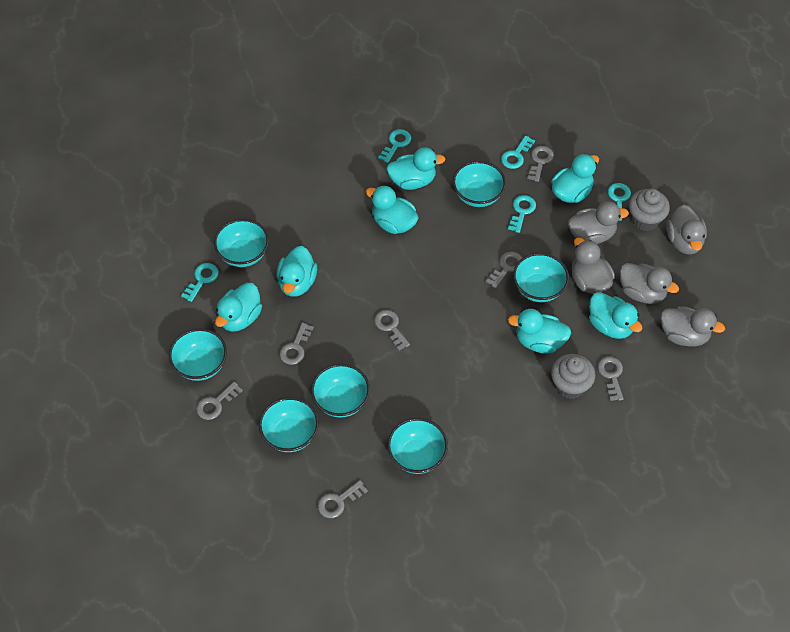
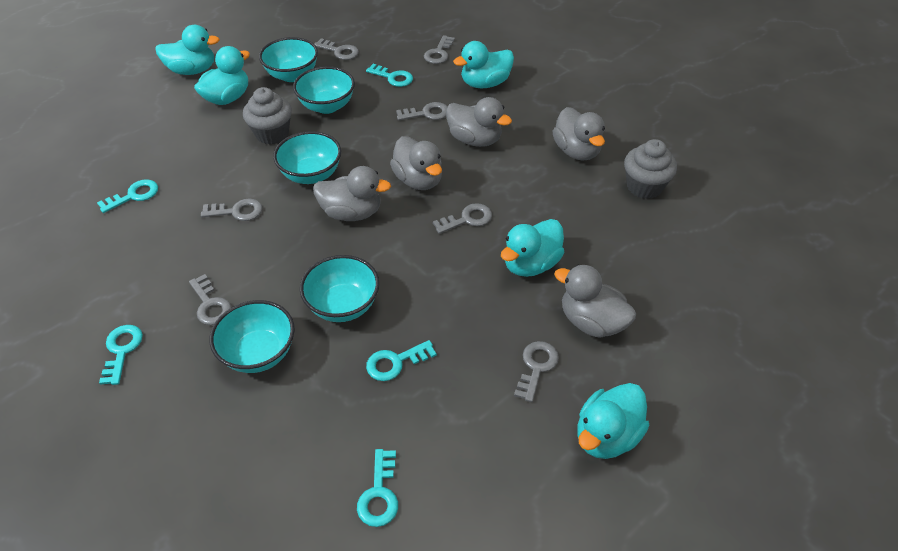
turquoise bowl: [169,328,227,381] [214,219,269,267] [259,397,319,452] [311,364,370,418] [387,418,448,474] [453,161,506,207] [513,253,569,302] = 7 -> [210,300,295,373] [259,37,318,82] [273,131,341,184] [293,66,355,114] [300,255,379,322] = 5
turquoise duck: [215,283,262,332] [277,246,317,297] [366,185,419,234] [386,147,445,190] [508,309,571,354] [551,154,599,203] [589,292,642,339] = 7 -> [155,25,220,75] [194,46,250,105] [453,41,514,88] [501,219,564,277] [577,383,649,459] = 5

